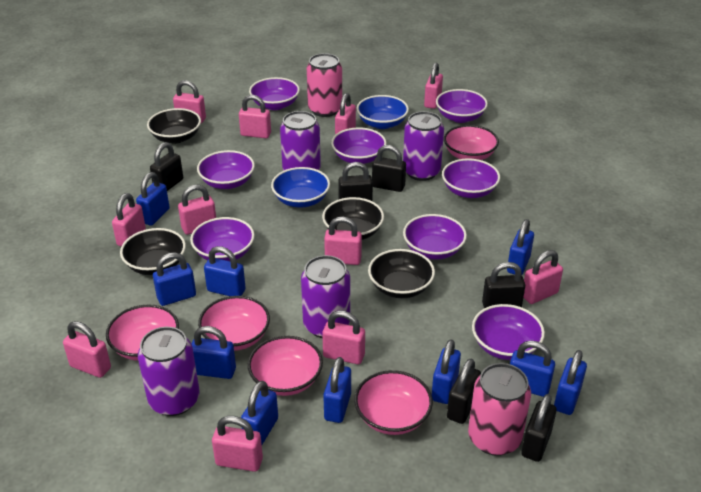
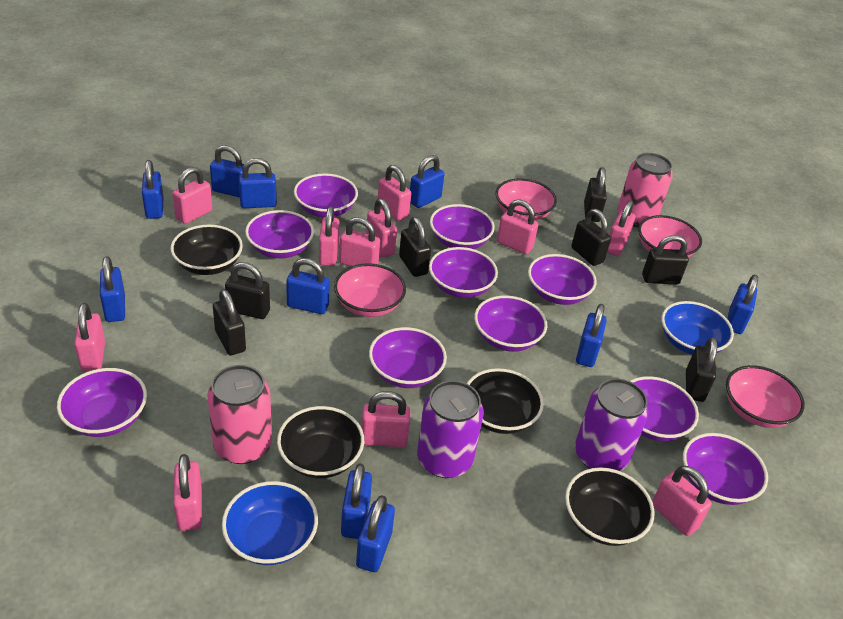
black padlock: [150,142,183,191] [338,162,373,201] [372,145,406,192] [447,359,481,424] [482,262,525,308] [521,394,557,462] = 6 -> [213,289,246,356] [225,262,270,319] [399,217,431,277] [571,209,611,266] [584,167,607,222] [642,235,689,285] [686,337,717,402] = 7
pink bowl: [106,304,179,361] [198,296,270,351] [248,336,323,396] [354,370,433,435] [444,125,499,160] = 5 -> [334,263,406,317] [495,178,557,221] [638,215,702,258] [726,365,805,428] = 4
purple bowl: [190,217,255,261] [197,150,255,189] [249,77,300,110] [331,127,386,164] [403,214,467,260] [436,89,488,123] [442,158,500,198] [472,304,545,360] = 8 -> [57,368,147,437] [245,210,314,258] [294,173,358,217] [369,327,447,388] [429,247,498,298] [430,204,495,249] [474,295,547,352] [528,254,597,305] [630,376,699,441] [683,433,768,505] = 10
purple can: [138,327,200,416] [280,111,321,171] [301,255,350,338] [403,111,444,181] = 4 -> [417,381,484,478] [575,379,649,471] = 2

